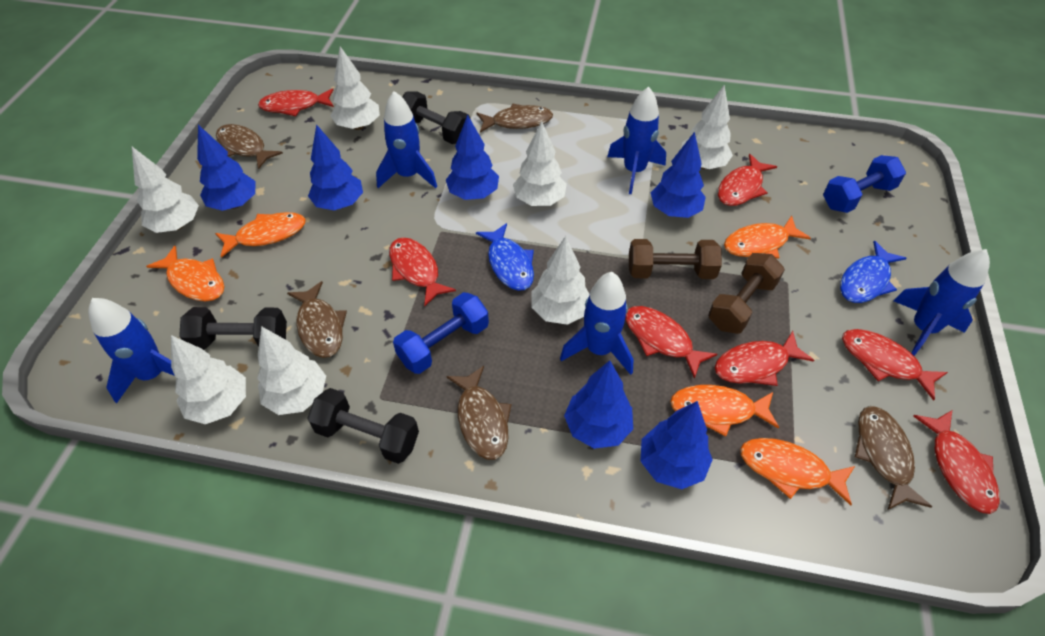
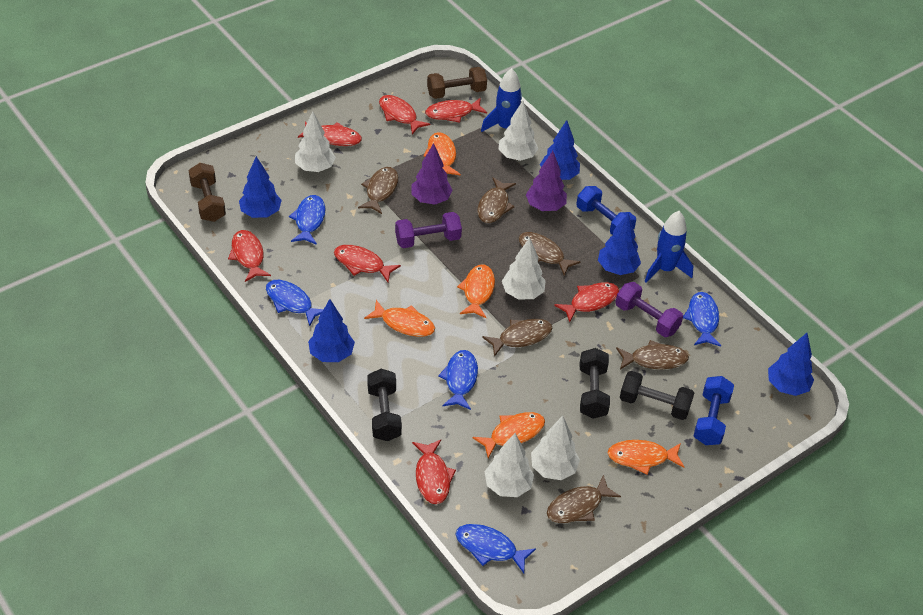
blue fish: [476,223,534,291] [840,241,906,303] = 2 -> [266,280,324,326] [289,195,326,245] [438,350,478,410] [455,524,536,573] [683,292,721,347] = 5
blue rocket: [88,298,175,404] [376,91,437,188] [560,272,633,375] [607,87,666,194] [893,249,990,356] = 5 -> [481,68,522,132] [645,211,693,283] = 2
blue tree: [197,125,256,211] [308,124,363,210] [446,114,499,200] [564,360,633,449] [640,401,713,489] [651,132,706,218] = 6 -> [239,156,282,218] [308,299,355,362] [540,120,580,180] [598,213,641,275] [768,333,814,396] = 5
brown fish: [216,124,283,169] [287,281,347,358] [446,366,512,460] [477,104,553,133] [855,406,932,510] = 5 -> [358,167,398,214] [477,177,516,223] [482,319,552,357] [519,232,580,276] [547,475,621,523] [616,340,689,369] = 6
purple dumbbell: none = 0 -> [395,212,462,248] [615,282,683,337] = 2
purple tree: none = 0 -> [411,143,453,205] [526,151,567,211] = 2
white tree: [132,147,199,233] [171,335,246,424] [257,326,326,415] [330,46,380,130] [513,121,567,206] [532,236,590,325] [681,85,733,169] = 7 -> [295,112,336,172] [484,433,534,497] [498,101,538,161] [502,238,546,299] [531,416,580,480] = 5

